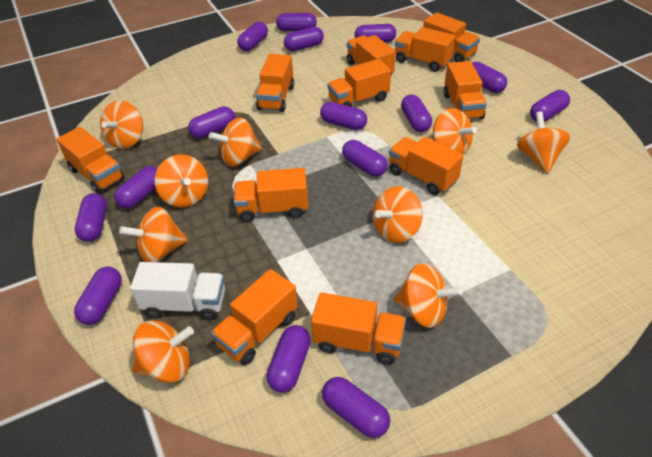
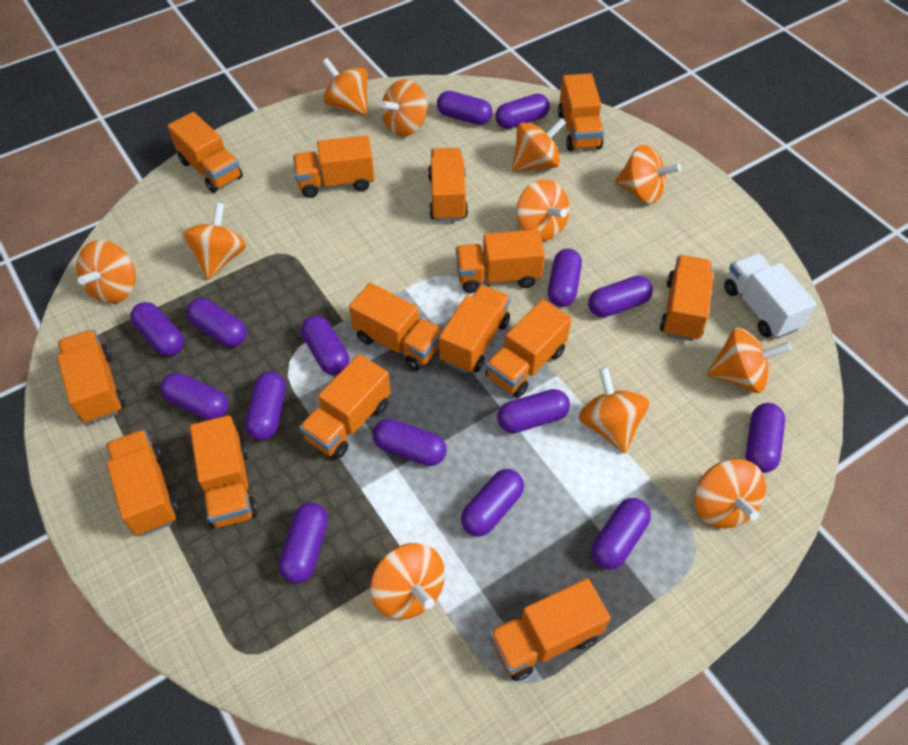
orange spinning top: [100,101,143,149] [119,207,188,262] [132,320,194,383] [155,154,208,208] [209,118,262,166] [373,186,423,243] [394,263,463,328] [432,108,477,154] [517,111,570,173] = 9 -> [76,240,136,304] [182,202,246,280] [322,58,368,116] [370,543,445,620] [380,79,427,137] [512,118,566,172] [517,180,570,241] [579,367,650,453] [615,145,681,204] [694,459,766,528] [706,328,791,393] = 11
orange truck: [56,127,125,193] [211,269,298,365] [234,168,308,222] [256,54,294,112] [311,292,406,365] [327,59,391,107] [347,35,396,75] [389,137,463,195] [395,27,455,72] [423,13,480,62] [444,61,487,119] = 11 -> [57,330,125,424] [106,430,179,535] [167,112,243,193] [190,415,258,529] [293,135,375,198] [299,354,391,459] [349,283,443,371] [428,148,468,222] [439,285,511,373] [456,229,545,293] [485,299,572,398] [489,578,611,681] [558,73,604,151] [660,255,714,341] = 14

